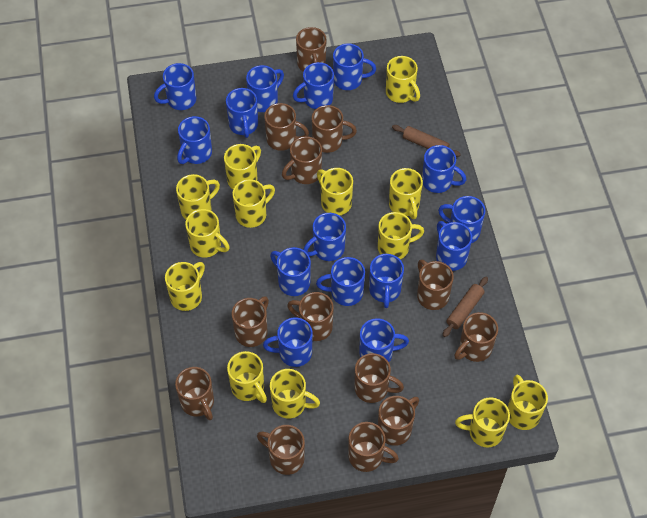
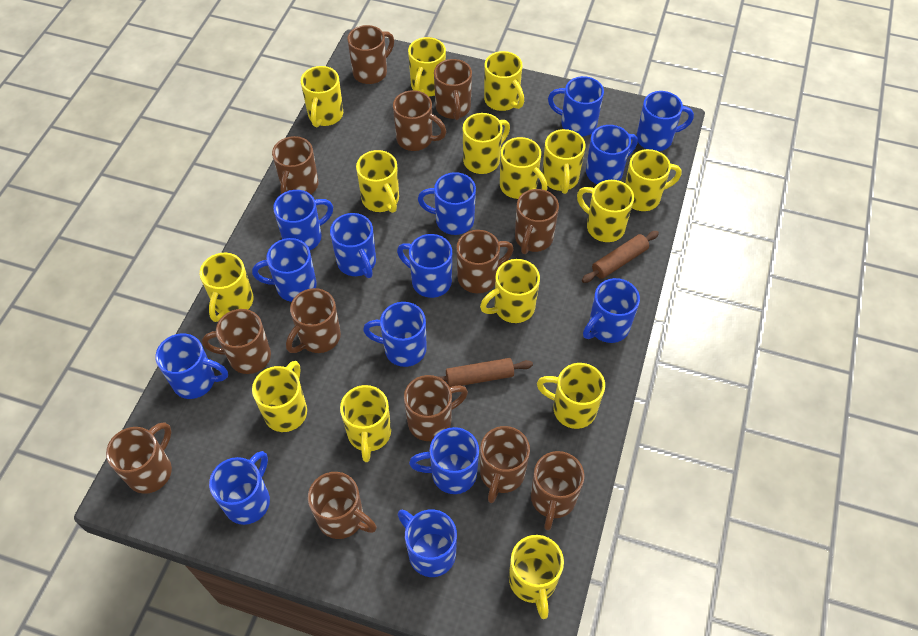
blue mug: [154,63,196,110] [177,116,212,164] [226,88,258,138] [246,65,284,112] [263,317,313,367] [270,247,311,296] [293,62,334,109] [303,213,346,261] [316,257,365,306] [333,44,376,90] [359,318,409,362] [369,254,404,308] [422,145,466,193] [436,221,472,271] [438,196,485,243] = 15 -> [156,333,228,399] [209,451,270,525] [252,238,317,302] [273,190,333,250] [330,213,376,278] [363,302,427,367] [397,234,452,298] [398,509,457,577] [409,427,479,494] [418,172,476,235] [548,76,604,137] [583,278,640,343] [586,125,638,184] [636,91,694,151] = 14
yellow mug: [165,262,205,311] [176,174,220,220] [185,209,230,257] [224,144,261,189] [227,351,267,403] [233,179,275,228] [270,369,320,418] [317,168,353,216] [378,212,424,259] [386,56,420,103] [389,168,423,219] [455,397,510,447] [508,375,548,430] = 13 -> [200,253,254,322] [252,361,307,432] [301,66,343,127] [340,385,391,462] [356,150,399,213] [408,37,446,96] [463,113,510,174] [480,259,540,323] [484,51,524,111] [500,137,547,199] [509,535,564,619] [537,363,605,429] [542,129,585,194] [577,180,634,242] [625,149,682,211] = 15

